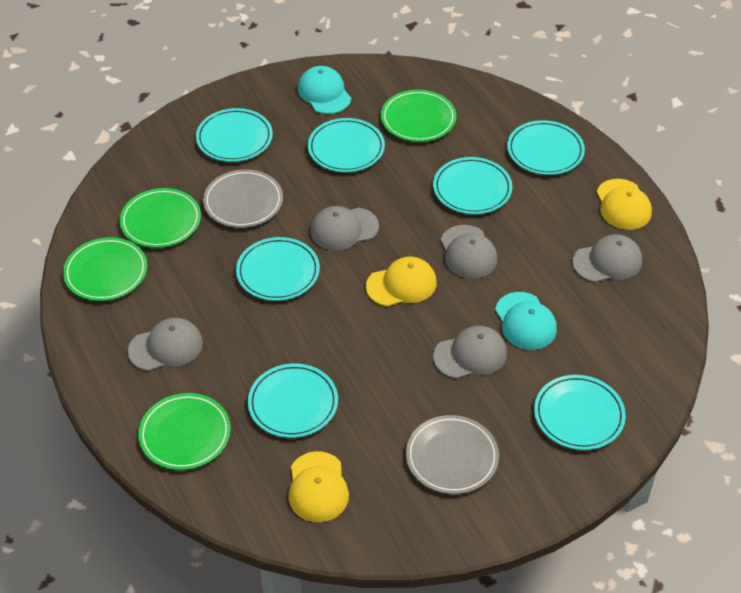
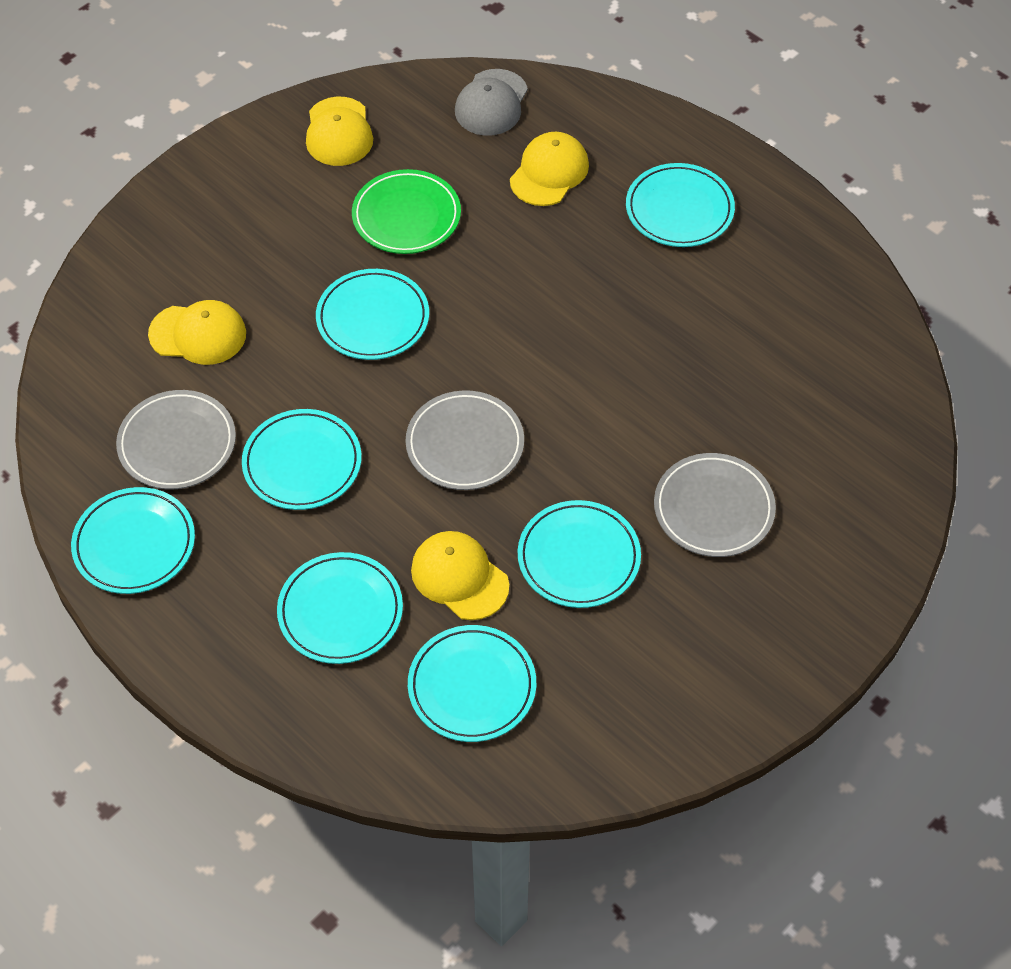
green plate: [63,237,147,301] [120,188,201,248] [138,393,231,470] [381,90,456,142] = 4 -> [352,169,461,254] = 1
grey cap: [128,318,203,371] [310,206,379,250] [433,326,507,379] [441,225,497,279] [573,234,642,282] = 5 -> [455,69,528,136] = 1
grey plate: [203,169,283,228] [406,415,499,494] = 2 -> [116,390,236,489] [405,390,524,490] [654,453,776,557] = 3
turquoise cap: [298,66,351,114] [495,292,557,350] = 2 -> none = 0
yellow cap: [289,451,349,522] [366,256,437,307] [597,179,652,230] = 3 -> [148,300,246,365] [306,97,373,166] [411,531,509,620] [510,132,589,206] = 4

